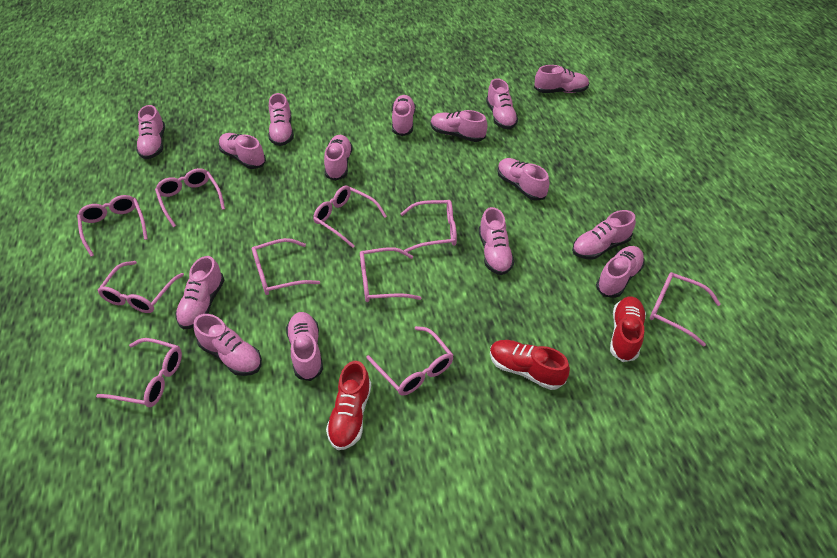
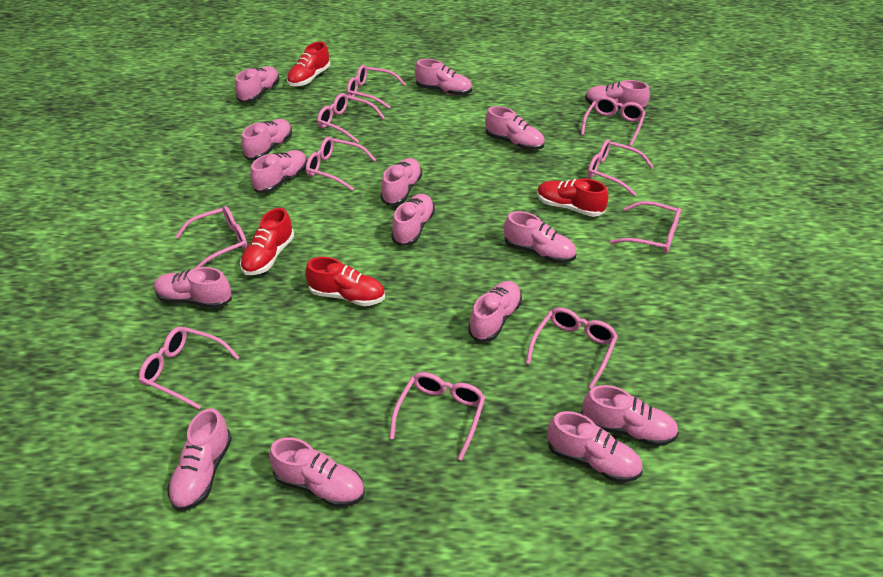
red shoe: [326,361,371,450] [490,340,570,390] [610,296,646,362] = 3 -> [240,208,294,275] [287,42,330,86] [305,257,385,306] [537,178,608,217] = 4

